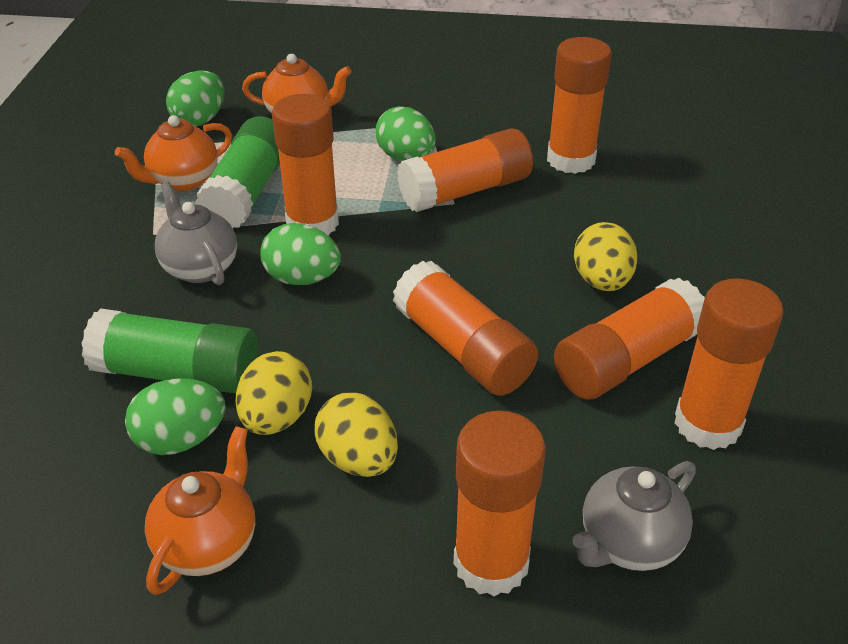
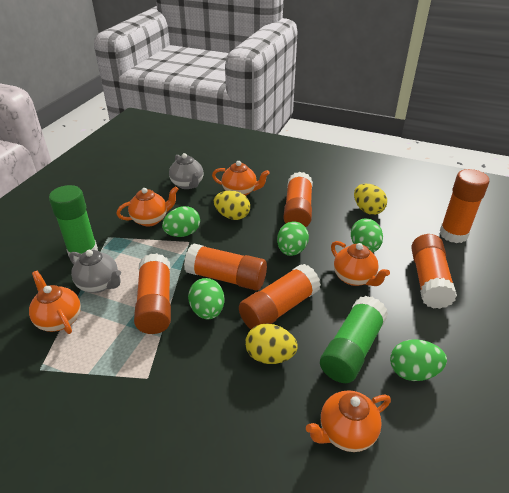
green egg: [125,378,226,455] [166,71,224,126] [260,223,341,285] [375,106,436,161] = 4 -> [162,206,200,237] [188,278,224,320] [277,222,309,256] [351,219,383,252] [390,339,447,381] = 5
orange glue stick: [272,94,339,236] [393,261,538,396] [397,128,533,212] [454,411,546,597] [547,37,612,174] [554,277,705,400] [674,278,784,450] = 7 -> [134,253,171,334] [184,243,267,291] [239,264,321,329] [283,172,313,227] [411,234,457,309] [440,169,489,243] = 6
orange teapot: [115,115,232,191] [145,426,255,595] [242,54,352,114] = 3 -> [29,271,81,334] [117,186,179,226] [212,161,270,196] [306,390,391,452] [331,241,390,286] = 5

